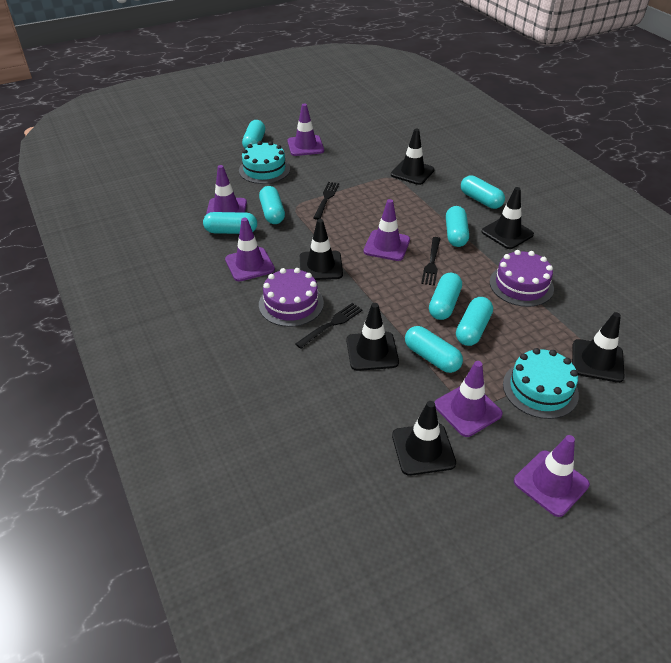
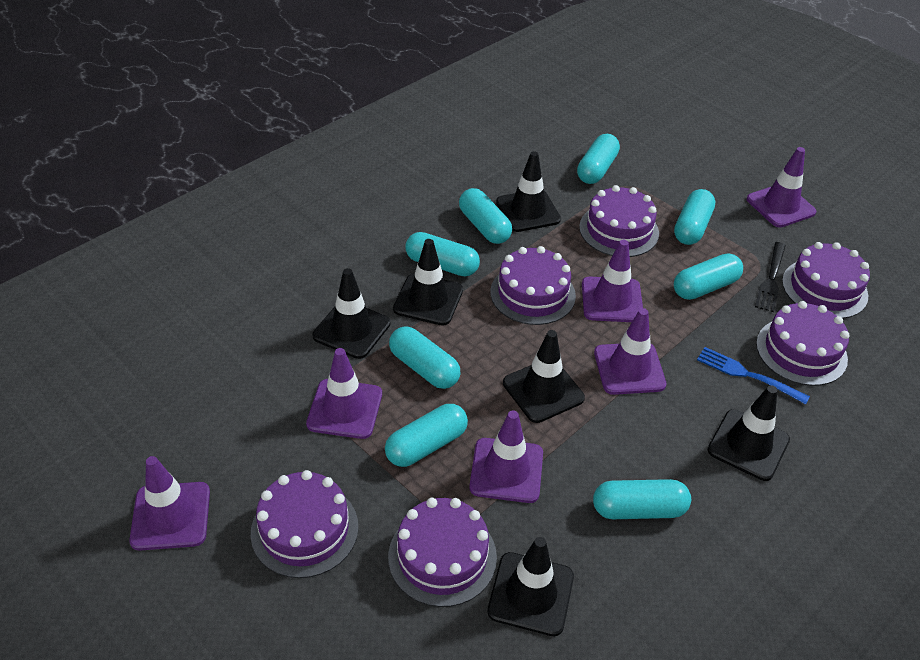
black fork: [295,303,363,349] [314,182,339,220] [421,237,440,286] = 3 -> [755,242,786,312] = 1
blue fork: none = 0 -> [697,347,810,404] = 1
purple cake: [259,268,324,327] [490,250,554,307] = 2 -> [251,470,358,578] [388,498,497,607] [490,246,576,325] [579,185,659,257] [756,301,850,386] [782,242,870,319] = 6
turquoise cake: [239,141,290,184] [503,348,579,419] = 2 -> none = 0

